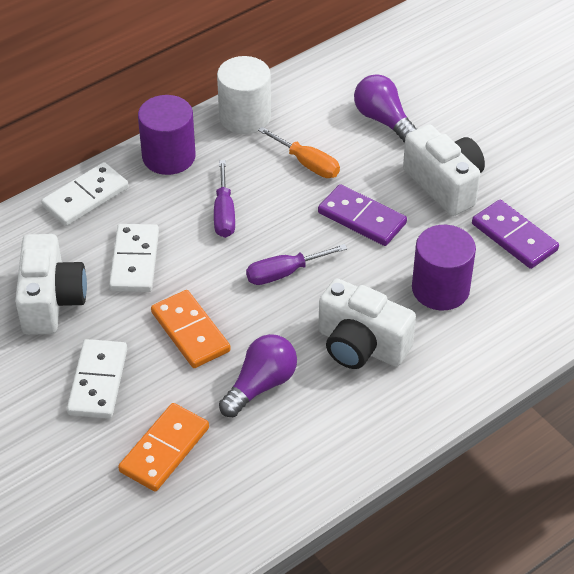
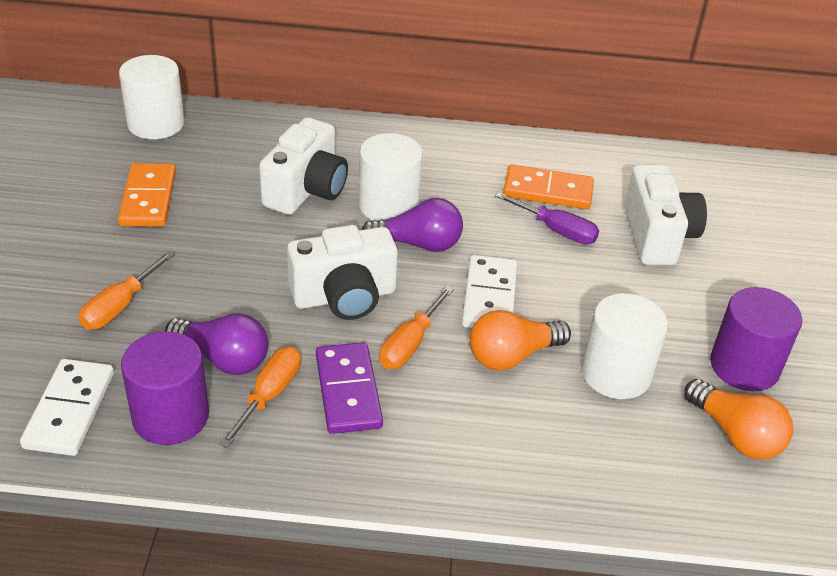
orange light bulb: none = 0 -> [469,310,571,370] [684,379,793,460] = 2
orange screwdriver: [258,127,340,178] = 1 -> [79,251,175,329] [219,346,301,448] [379,286,454,369] = 3
purple domino: [318,184,407,246] [472,200,559,269] = 2 -> [316,342,383,434] = 1
purple screwdriver: [214,160,235,238] [246,244,347,285] = 2 -> [495,192,599,244] = 1
white cylinder: [217,56,271,134] = 1 -> [119,55,185,139] [359,133,423,221] [582,293,668,399] = 3
white domino: [41,162,129,226] [67,339,127,419] [109,224,159,292] = 3 -> [20,359,114,456] [462,255,517,328] = 2

